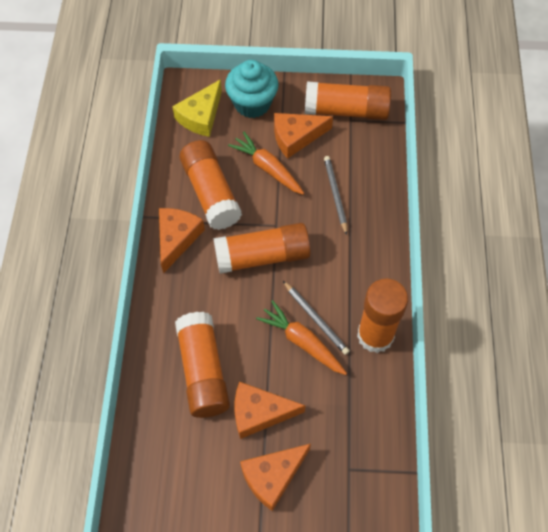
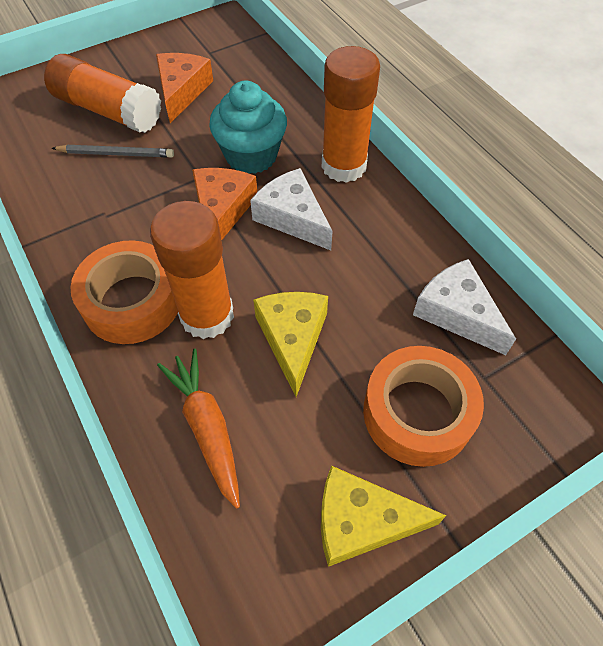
grey pencil: [283,281,350,355] [324,156,347,235] = 2 -> [52,145,174,157] = 1
orange carrot: [228,132,304,195] [256,300,347,375] = 2 -> [157,349,240,509] = 1
orange cheese: [159,208,205,274] [235,381,306,439] [240,444,311,511] [274,113,333,159] = 4 -> [156,53,213,123] [192,168,257,240] = 2
orange glue stick: [175,312,230,418] [180,140,242,230] [213,223,311,274] [305,82,391,120] [357,278,408,353] = 5 -> [44,54,161,133] [150,201,234,339] [322,46,380,183] = 3
orange tape: none = 0 -> [70,240,178,344] [363,346,484,467] = 2
white cheese: none = 0 -> [250,168,333,250] [413,259,516,355] = 2
yellow cheese: [172,79,222,137] = 1 -> [253,292,328,397] [321,466,446,567] = 2

